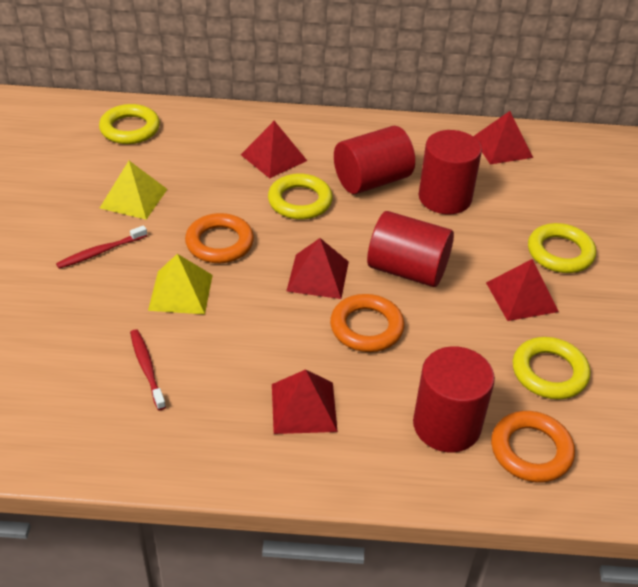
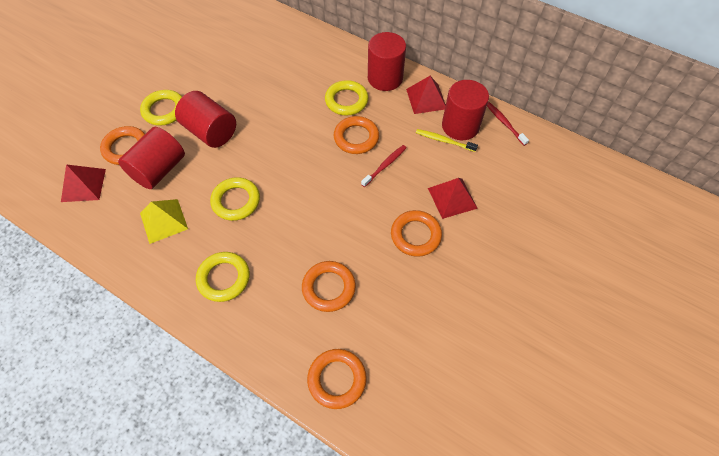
orange ring: [185,213,254,263] [330,294,405,352] [491,411,575,483] = 3 -> [100,126,145,165] [302,261,356,312] [307,349,367,409] [334,116,379,154] [391,210,442,257] = 5
red pyramid: [241,121,307,178] [272,369,338,434] [286,238,349,299] [473,111,533,165] [486,259,559,321] = 5 -> [61,164,106,202] [406,76,446,114] [428,178,478,219] = 3
yellow pyramid: [100,161,167,220] [148,254,213,314] = 2 -> [140,199,188,244] = 1
yellow toothbrush: none = 0 -> [416,129,478,152] = 1

